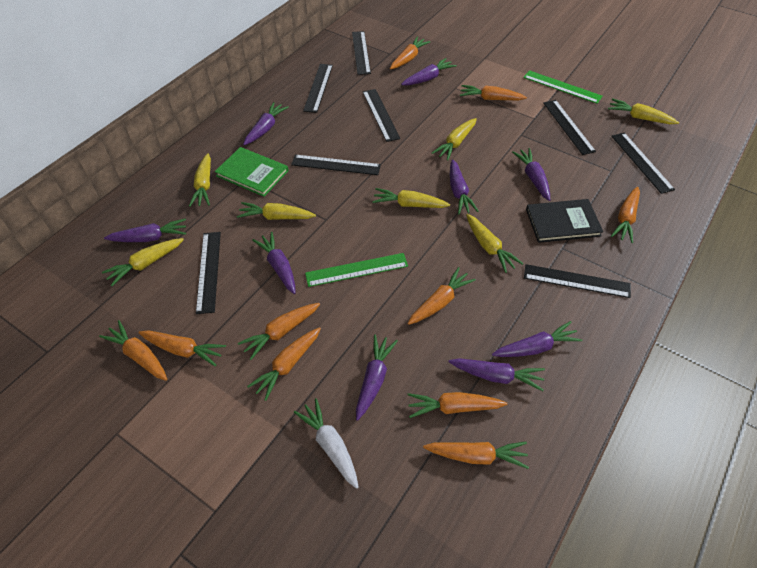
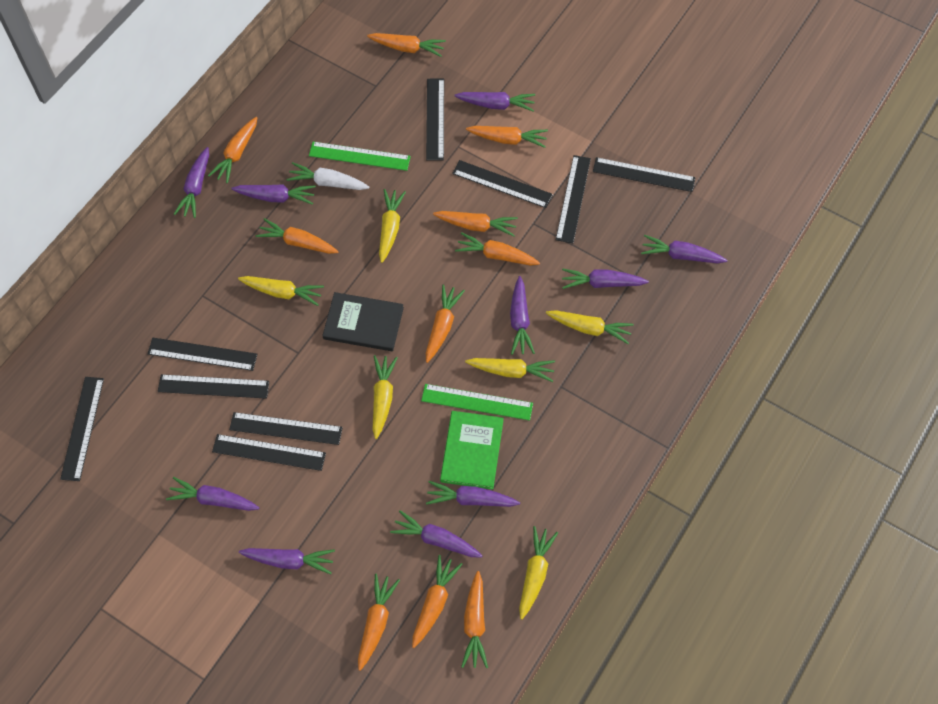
black ruler: [196,232,221,314] [291,154,381,175] [303,64,333,113] [352,31,371,75] [363,89,400,142] [524,264,631,298] [543,100,596,155] [611,133,675,194] = 8 -> [60,377,104,481] [148,338,258,371] [158,374,269,399] [212,434,326,471] [229,412,343,445] [426,79,444,161] [452,160,553,208] [556,155,591,243] [593,157,695,192] = 9
purple carrot: [104,218,186,242] [243,102,289,145] [252,232,295,294] [356,335,398,421] [401,58,457,85] [449,358,545,391] [450,159,479,214] [492,321,583,357] [512,148,550,201] = 9 -> [166,477,259,511] [174,147,209,218] [231,184,316,205] [239,548,335,574] [390,510,482,558] [426,481,520,507] [455,92,535,112] [510,276,535,355] [562,268,649,289] [641,235,727,263] = 10
yellow carrot: [102,238,184,286] [189,153,211,207] [237,202,316,220] [372,188,450,208] [432,118,477,161] [466,214,524,273] [608,98,679,124] = 7 -> [238,276,324,306] [372,355,398,439] [379,189,406,263] [465,358,555,382] [519,526,558,620] [546,310,634,344] = 6

